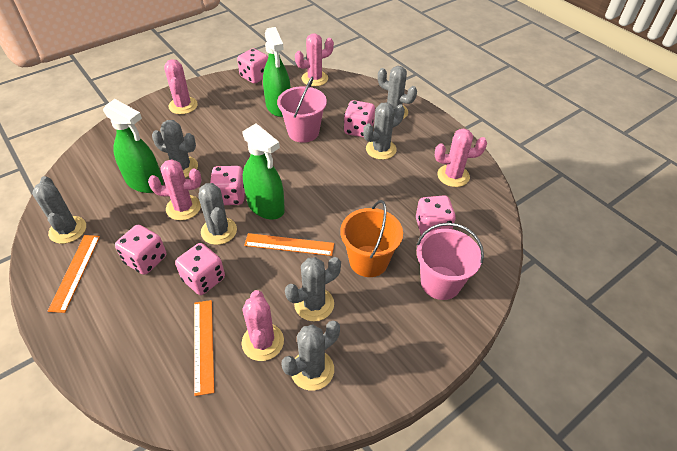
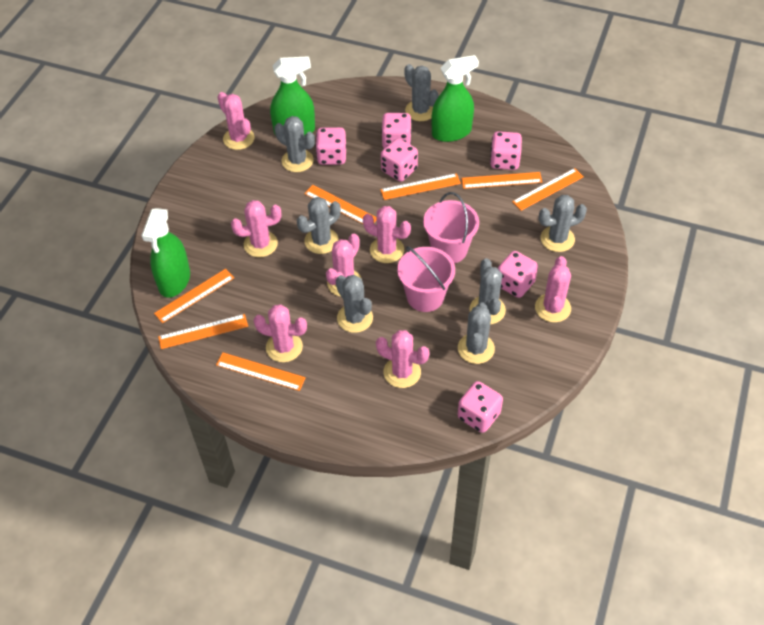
orange bucket: [340,200,403,277] = 1 -> none = 0
orange ruler: [48,235,100,313] [194,300,214,396] [244,233,334,256] = 3 -> [154,269,234,323] [158,314,248,349] [216,352,306,391] [304,185,377,224] [380,173,461,200] [461,172,542,189] [512,168,584,211] = 7
pink cactus: [148,159,202,221] [164,59,198,114] [242,290,284,361] [295,33,334,86] [435,128,487,187] = 5 -> [217,92,255,150] [231,200,282,257] [253,304,307,362] [326,234,361,297] [363,206,411,263] [376,330,429,388] [535,256,571,322] = 7

